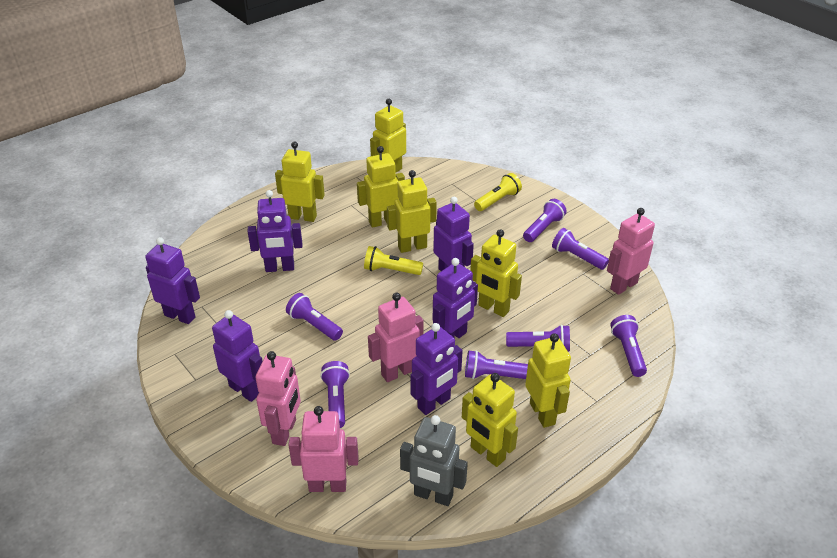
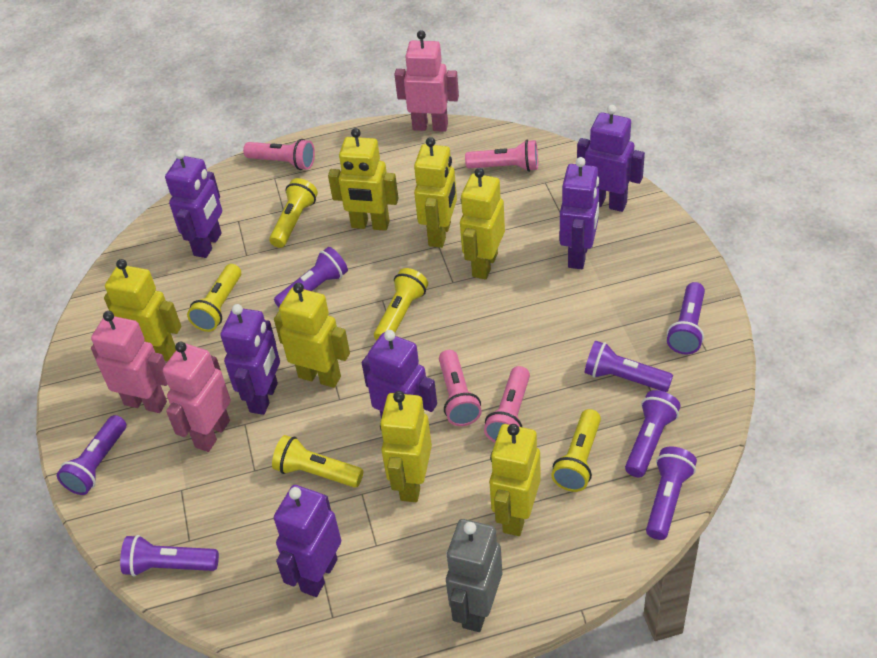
pink flashlight: none = 0 -> [243,139,315,170] [439,350,482,426] [465,140,538,172] [484,366,530,442] = 4
pink robot: [256,351,301,446] [289,406,359,492] [368,293,424,382] [607,208,655,295] = 4 -> [91,311,168,413] [163,342,231,452] [394,30,459,132] = 3
yellow flashlight: [364,246,423,275] [474,173,522,211] = 2 -> [187,264,241,332] [269,178,318,248] [272,435,363,488] [374,268,428,340] [551,409,601,492] = 5

